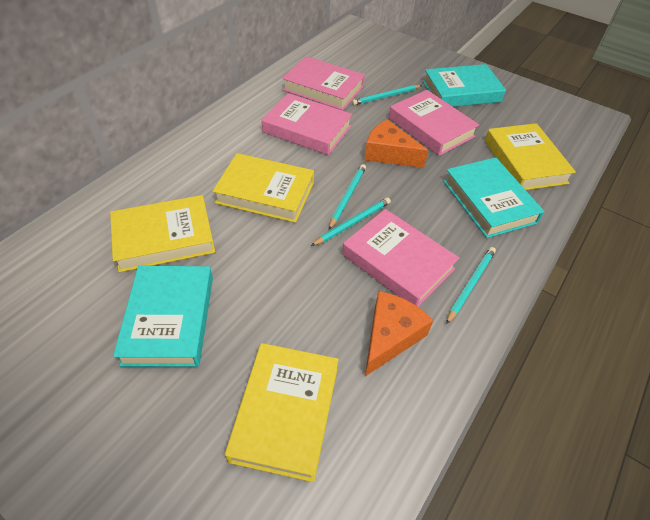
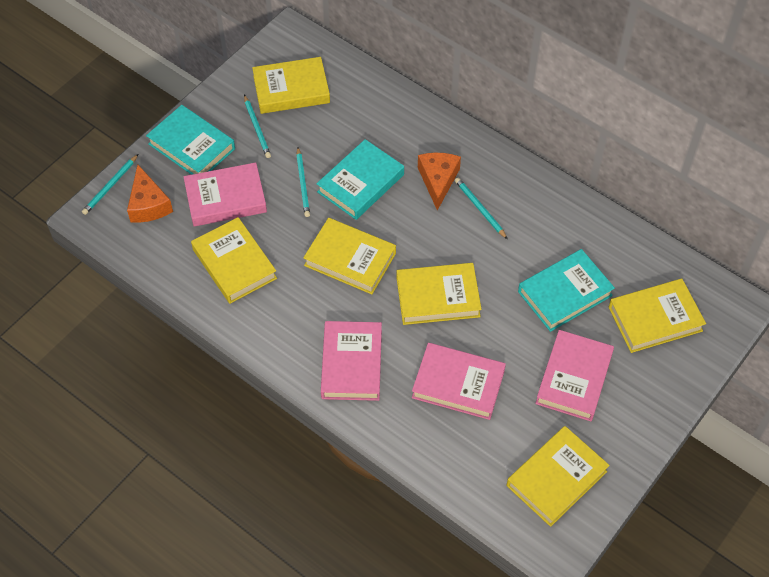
yellow book: [110,195,215,272] [213,153,314,223] [225,343,339,482] [485,123,576,190] = 4 -> [191,217,277,304] [252,57,330,114] [303,218,396,294] [396,263,482,325] [507,426,610,527] [609,279,706,353] = 6

